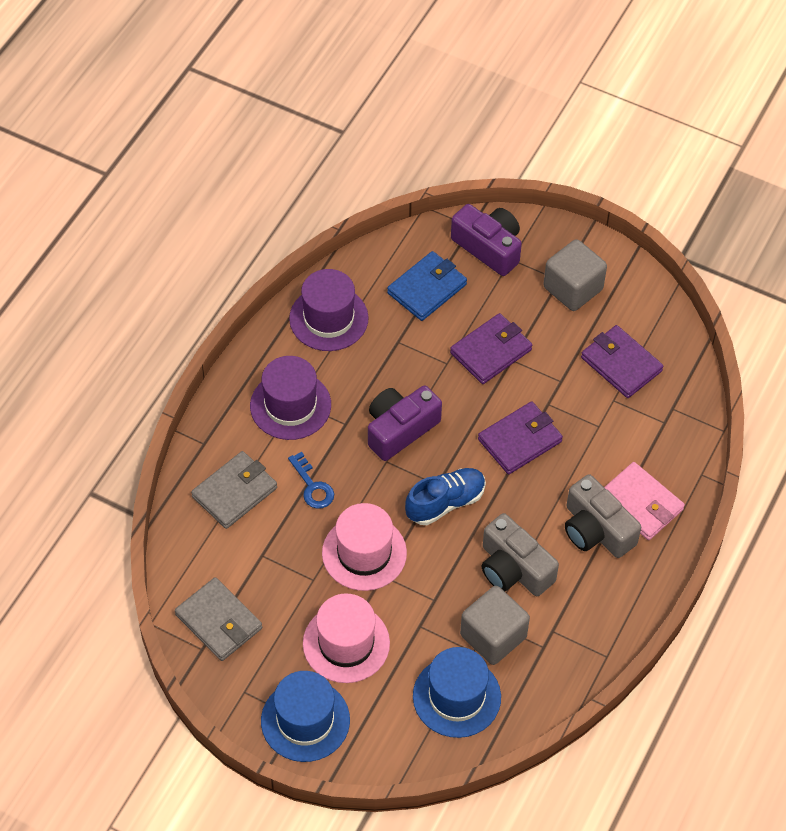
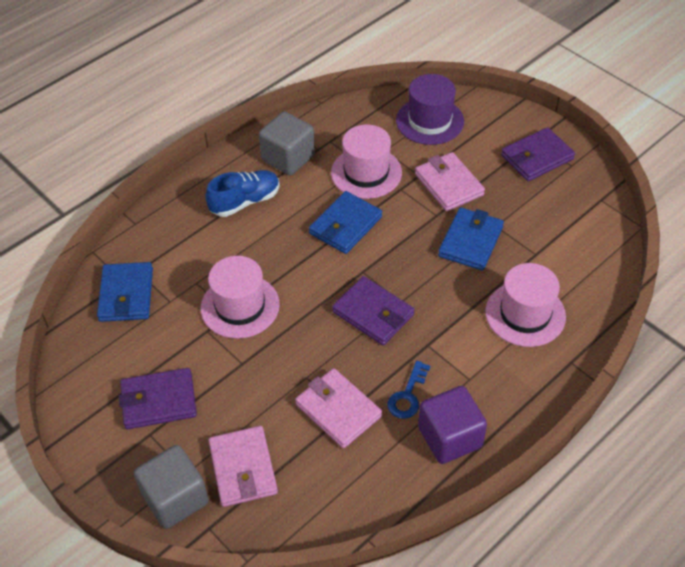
blue hat: [261,671,350,762] [413,647,501,738] = 2 -> none = 0
blue wallet: [387,251,467,321] = 1 -> [97,262,153,322] [309,191,382,254] [438,207,504,270] = 3
grey camera: [482,513,559,596] [565,474,641,558] = 2 -> none = 0
grey wallet: [175,577,262,661] [191,451,277,529] = 2 -> none = 0
pink hat: [303,593,390,683] [322,503,407,591] = 2 -> [201,256,280,339] [331,125,402,199] [485,263,566,347] = 3
pink wallet: [604,462,685,540] = 1 -> [208,426,278,507] [295,368,382,448] [415,152,485,211] = 3
purple camera: [368,385,442,461] [451,204,522,276] = 2 -> none = 0
purple cube: none = 0 -> [418,386,487,464] = 1
purple hat: [250,356,331,440] [289,269,369,351] = 2 -> [396,74,464,145] = 1

